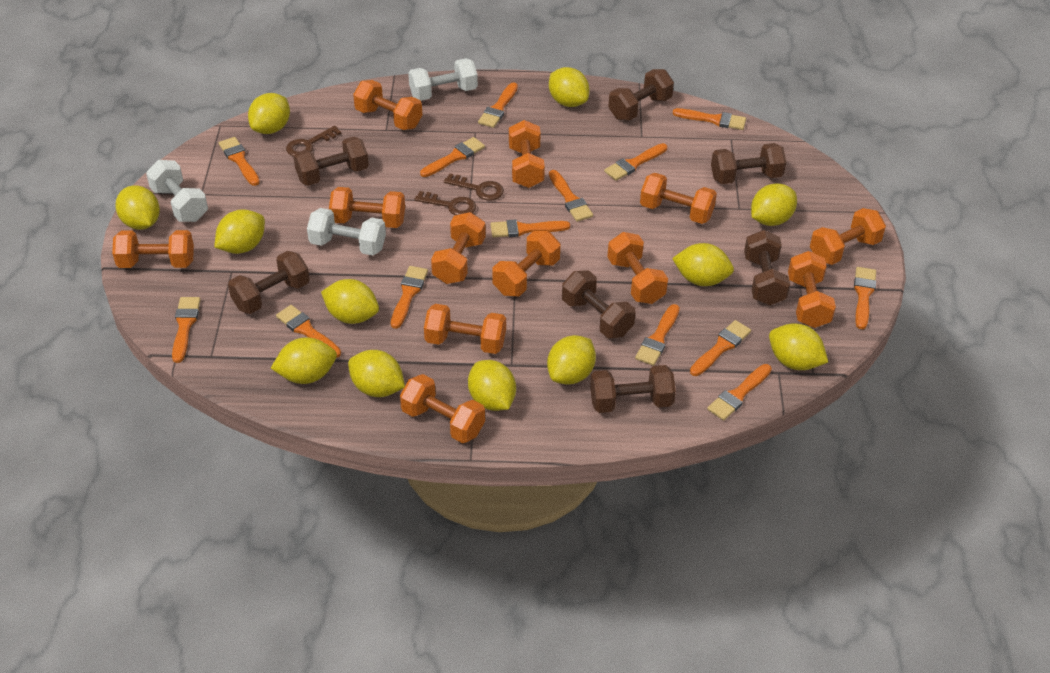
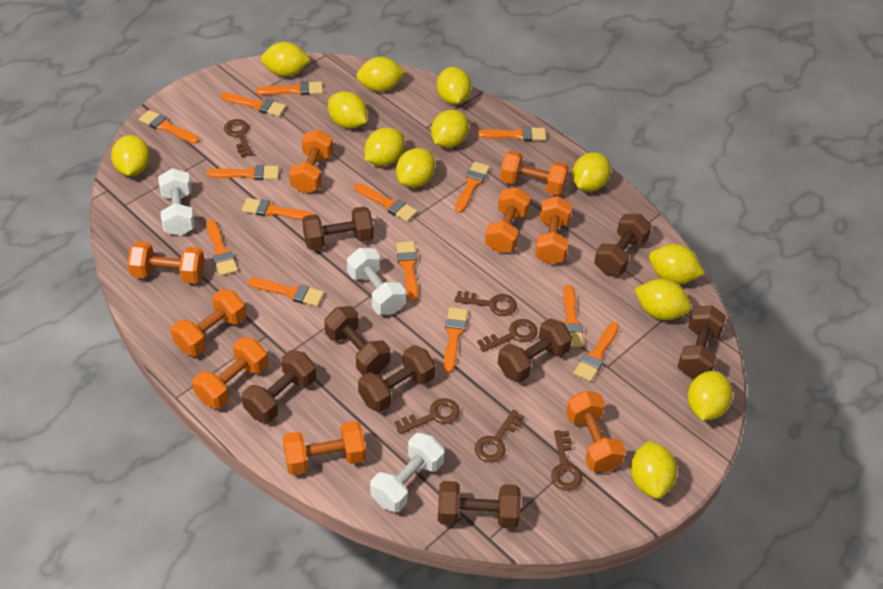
brown dumbbell: [228,251,310,314] [293,136,369,186] [562,270,636,338] [590,365,676,413] [608,69,674,121] [711,143,786,184] [744,230,790,305] = 7 -> [242,350,316,423] [302,206,374,250] [324,306,390,376] [358,345,435,412] [438,481,521,529] [498,318,572,382] [594,214,652,276] [677,305,726,378] = 8
brown key: [286,126,341,156] [415,191,476,215] [444,173,504,201] = 3 -> [224,119,253,157] [395,398,460,434] [454,291,517,316] [474,410,524,463] [477,319,538,352] [551,430,583,491] = 6
orange dumbbell: [112,230,194,268] [329,187,405,228] [353,80,422,130] [400,374,485,443] [424,304,506,354] [431,212,486,284] [492,231,560,296] [509,120,545,188] [607,232,668,304] [640,173,717,224] [788,251,836,328] [810,208,886,265] = 12 -> [127,241,205,284] [171,289,246,356] [192,337,268,409] [283,421,366,475] [289,130,333,193] [485,187,531,253] [500,150,569,196] [535,196,572,264] [566,391,626,472] = 9
yellow lemon: [115,185,160,230] [214,209,265,254] [248,93,290,134] [271,337,337,384] [321,279,379,324] [348,350,405,397] [468,360,516,411] [547,335,596,384] [549,67,590,107] [672,243,734,286] [751,183,797,226] [769,324,828,370] = 12 -> [111,135,150,176] [261,42,311,77] [328,91,367,129] [356,57,406,92] [364,127,405,166] [396,148,435,188] [431,110,469,148] [436,67,471,105] [572,152,611,192] [630,440,677,499] [634,279,691,320] [649,244,704,284] [688,371,733,421] = 13

